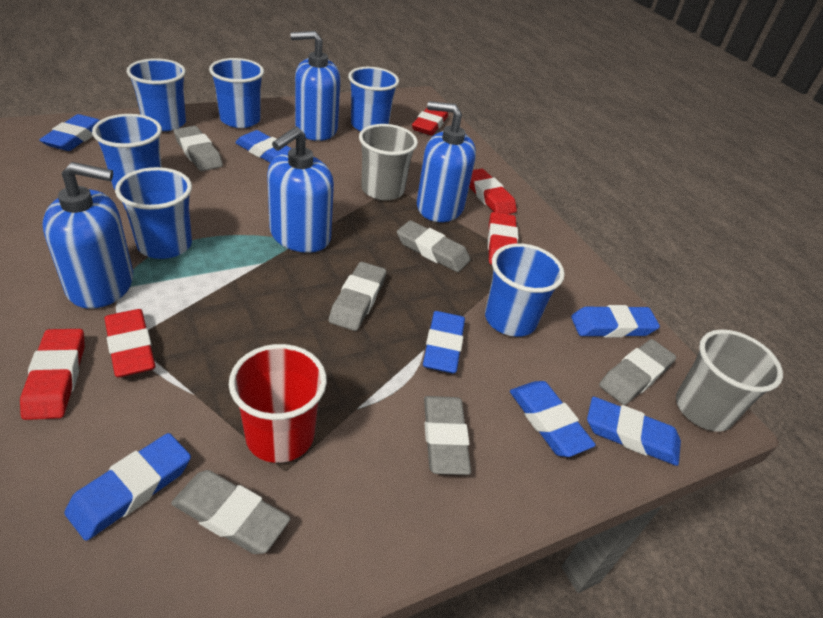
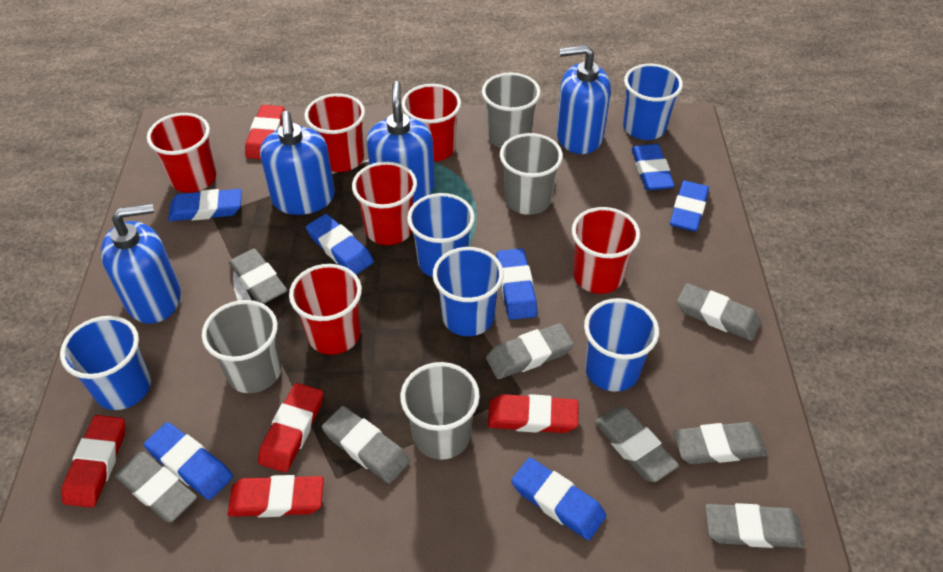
blue cup: [92,114,162,189] [115,167,192,259] [127,58,186,131] [209,58,264,128] [348,67,399,131] [485,243,565,337] = 6 -> [60,316,151,410] [407,193,475,277] [433,247,504,336] [584,298,659,392] [623,64,683,140] = 5
grey cup: [359,124,418,200] [676,330,783,432] = 2 -> [202,300,282,393] [400,362,480,460] [482,72,541,148] [500,133,563,215] = 4
grey eraser: [171,470,291,554] [174,126,223,171] [329,262,386,331] [397,220,471,272] [424,396,471,475] [599,339,676,405] = 6 -> [115,451,197,522] [229,249,287,304] [322,406,410,484] [486,323,574,379] [594,407,679,482] [674,422,767,464] [677,283,761,341] [705,503,804,548] = 8
red cup: [229,344,327,463] = 1 -> [147,113,216,193] [289,264,362,355] [304,94,365,172] [352,162,417,245] [401,84,461,162] [572,207,640,294] = 6

